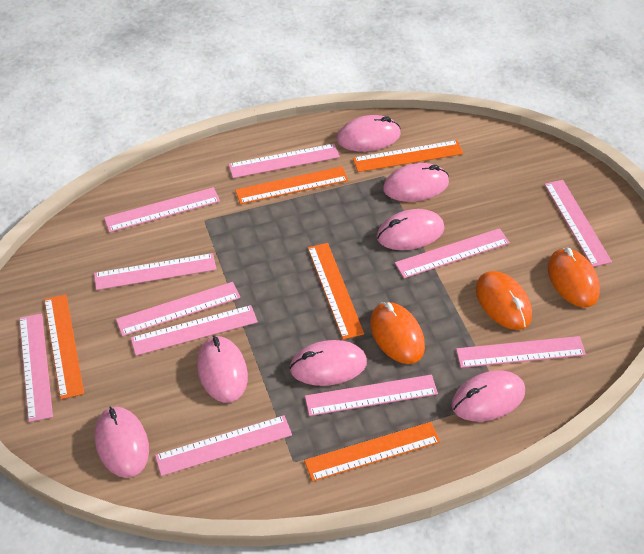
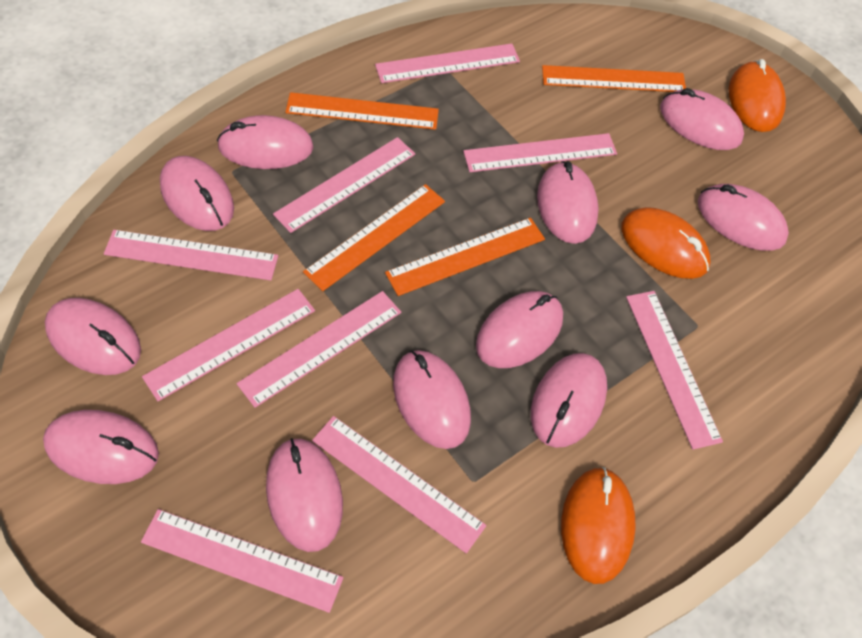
orange ruler: [44,294,84,399] [235,167,348,204] [304,422,440,482] [308,243,364,340] [353,140,463,172] = 5 -> [285,92,439,130] [303,184,445,291] [385,218,545,296] [542,65,686,92] = 4
pink mouse: [95,406,149,478] [197,336,248,403] [289,340,367,386] [337,115,401,152] [377,209,444,250] [383,163,449,202] [452,370,525,421] = 7 -> [43,410,159,484] [45,298,141,375] [160,156,234,231] [217,115,314,169] [266,438,343,552] [393,350,471,449] [476,291,563,368] [531,353,607,448] [537,161,599,244] [660,88,744,150] [698,184,789,251] = 11
pink ruler: [19,314,53,422] [94,253,216,290] [104,187,220,232] [116,282,240,336] [130,305,258,356] [155,415,292,476] [228,144,340,178] [305,375,438,416] [395,228,510,278] [456,336,586,368] [544,180,612,267] = 11 -> [104,230,278,281] [141,509,344,613] [142,289,315,401] [237,291,401,408] [273,137,415,233] [312,416,487,553] [375,43,520,83] [463,133,617,172] [626,291,723,450] = 9

